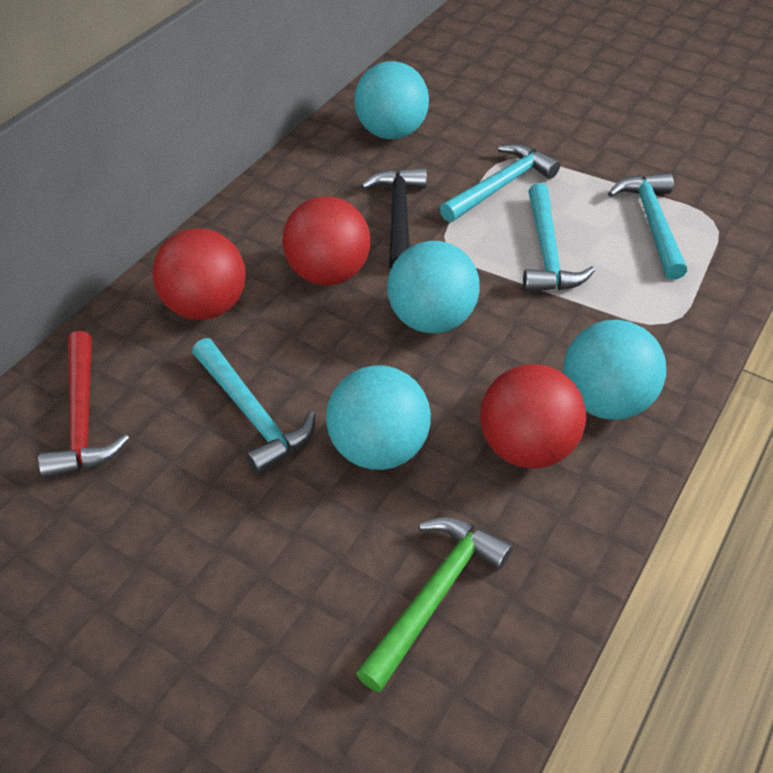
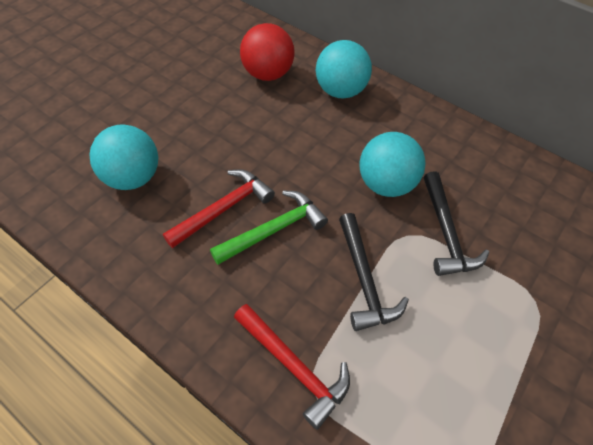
black hammer: [361,168,427,268] = 1 -> [339,213,409,331] [424,171,489,276] = 2
red ball: [153,228,246,320] [282,196,370,285] [480,364,586,469] = 3 -> [240,23,295,81] = 1
red hammer: [38,331,129,479] = 1 -> [163,169,275,248] [234,304,350,430] = 2
turquoise ball: [326,365,431,470] [354,61,429,139] [387,241,480,333] [563,320,666,420] = 4 -> [89,125,158,190] [316,40,372,98] [359,132,426,197] = 3
turquoise hammer: [192,338,316,475] [440,144,560,222] [523,183,595,292] [608,173,687,280] = 4 -> none = 0

